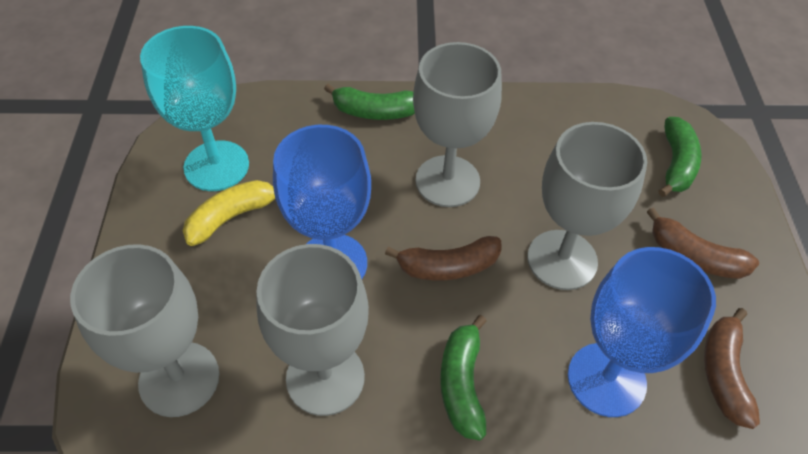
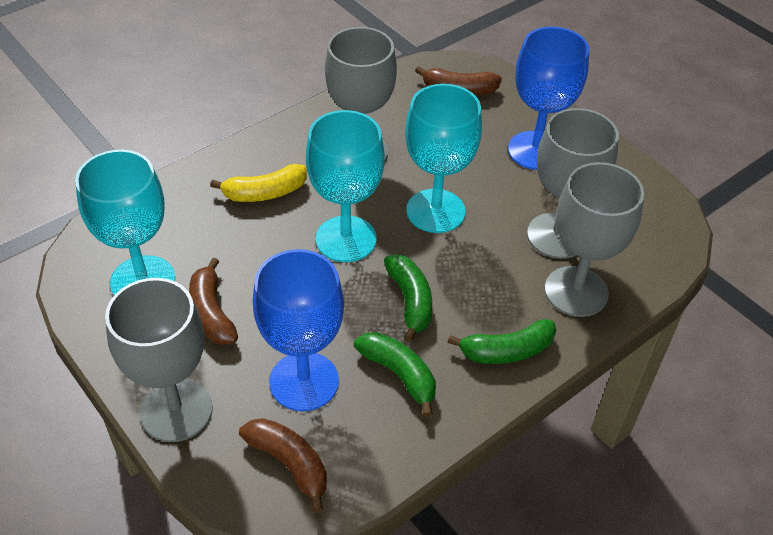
turquoise goblet: [140,26,249,191] = 1 -> [75,150,175,295] [306,110,385,262] [405,84,482,233] = 3

